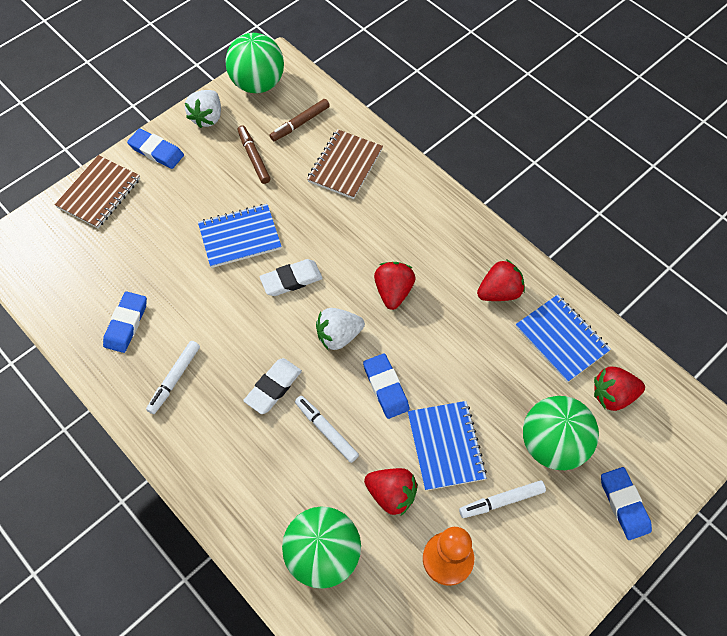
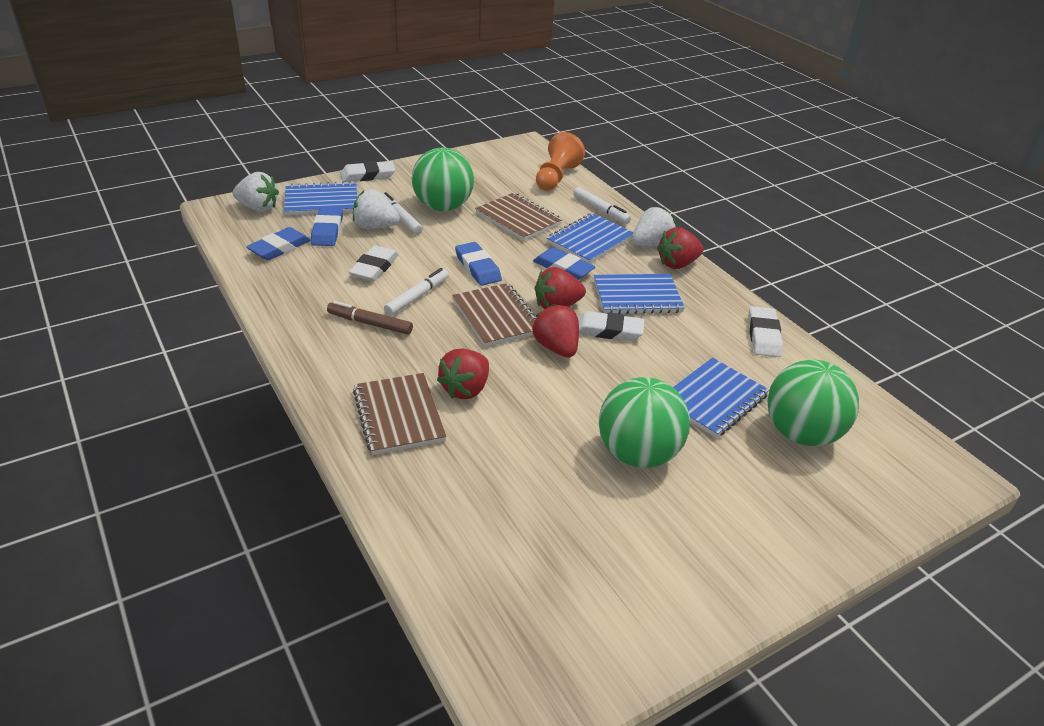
blue notebook: [198,204,282,268] [408,401,487,491] [516,295,611,383] = 3 -> [284,181,357,215] [547,213,633,263] [594,274,685,314] [673,358,769,438] = 4
brown marker: [238,125,270,184] [270,99,330,141] = 2 -> [327,301,413,335] = 1
brown notebook: [55,155,140,228] [307,129,383,199] = 2 -> [353,373,447,455] [452,283,536,347] [475,193,562,241] = 3
white eraser: [243,358,302,414] [260,259,323,296] = 2 -> [341,161,396,182] [349,245,399,282] [578,311,644,341] [748,306,783,357] = 4
white strawberry: [185,90,221,128] [316,308,365,350] = 2 -> [233,172,279,212] [353,189,400,229] [632,207,676,247] = 3

